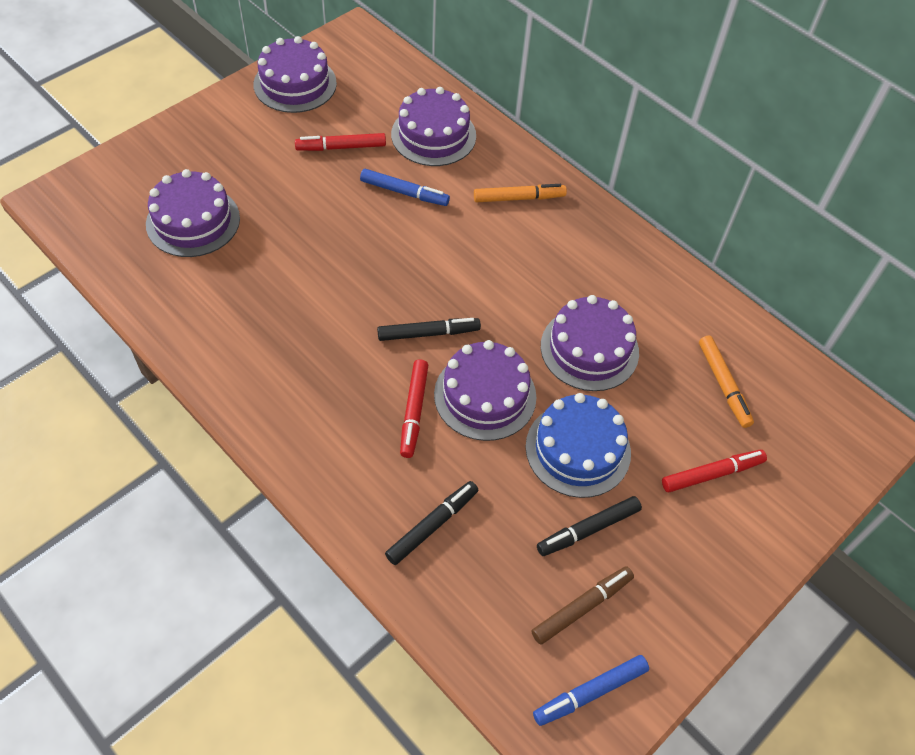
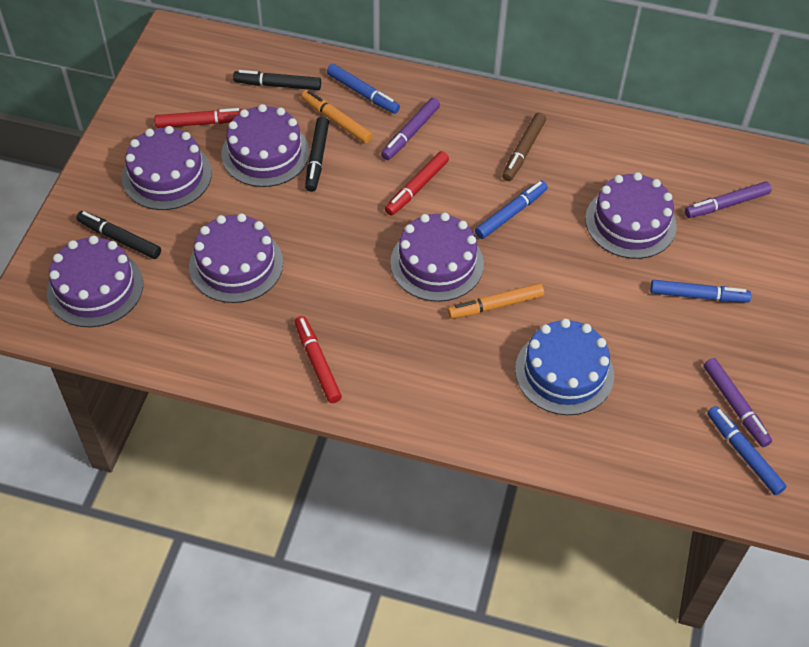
blue marker: [360,169,450,206] [533,655,649,726] = 2 -> [327,64,400,114] [475,180,548,239] [650,280,751,303] [707,406,787,495] = 4
purple cake: [146,169,240,257] [253,36,337,113] [391,87,476,166] [434,340,537,441] [541,295,639,391] = 5 -> [47,236,143,327] [122,126,212,210] [189,213,283,303] [221,104,309,187] [390,213,484,302] [585,172,677,259] = 6
purple marker: none = 0 -> [381,98,440,160] [685,181,772,218] [703,358,772,447] = 3

